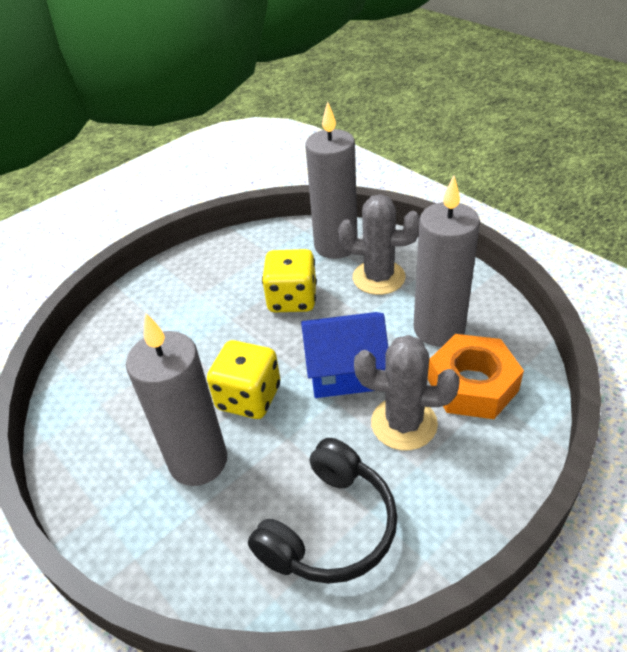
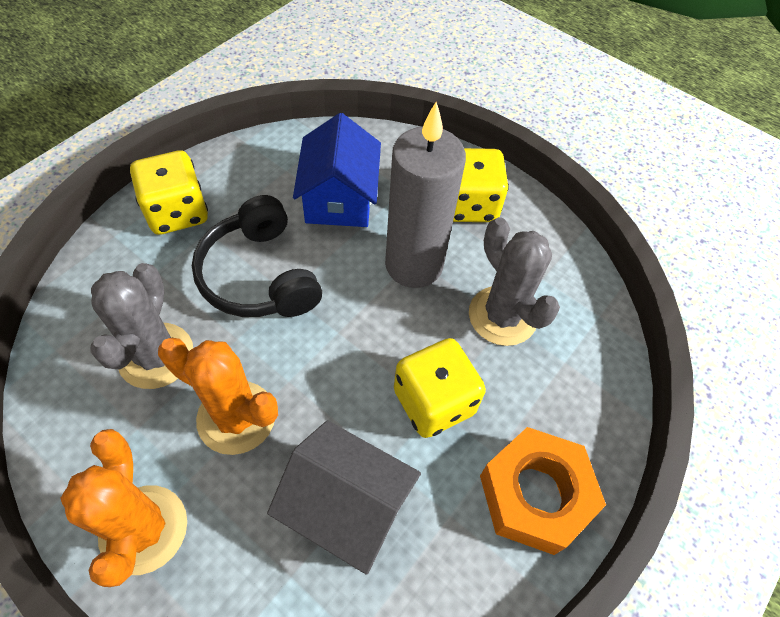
grey candle: [126,312,227,486] [305,101,358,259] [413,175,480,347] = 3 -> [385,102,466,288] = 1
grey house: none = 0 -> [267,420,421,575] = 1
orange cactus: none = 0 -> [60,429,187,587] [158,338,278,455] = 2
yellow dice: [207,340,280,419] [262,249,317,312] = 2 -> [130,150,208,235] [394,338,486,438] [453,148,509,222] = 3

